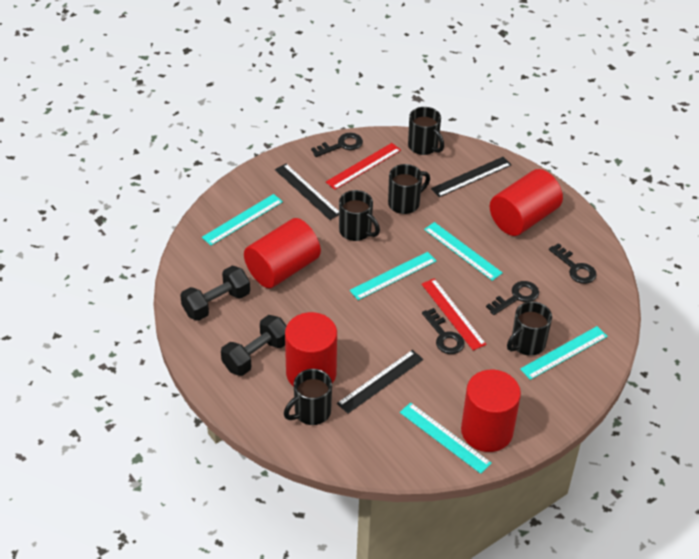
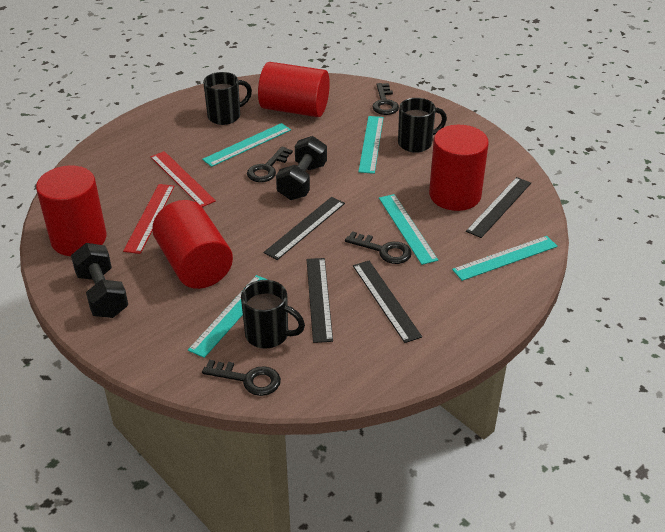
black mug: [284,369,332,425] [339,190,380,241] [388,164,430,214] [408,107,444,155] [507,301,552,356] = 5 -> [203,72,252,125] [241,280,305,348] [398,98,447,153] = 3
black ruler: [275,164,339,220] [337,350,423,414] [431,157,511,197] = 3 -> [263,197,345,260] [307,258,333,343] [353,261,422,343] [466,177,531,238] = 4

